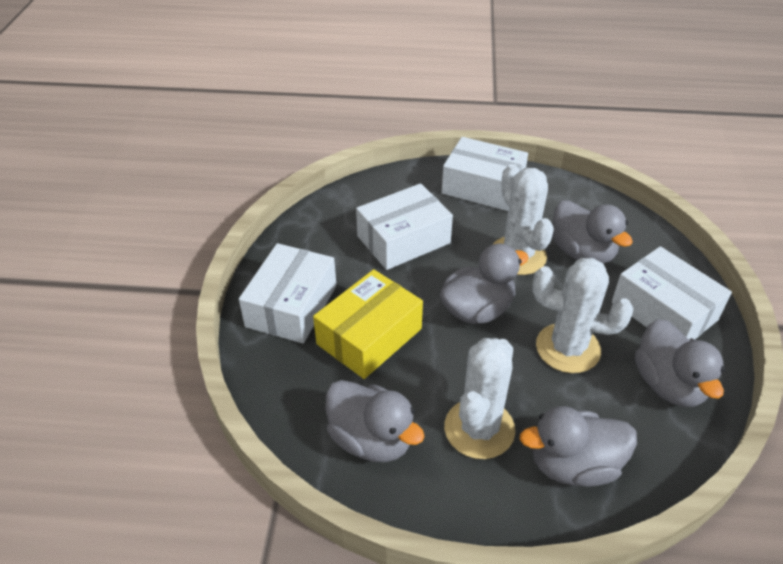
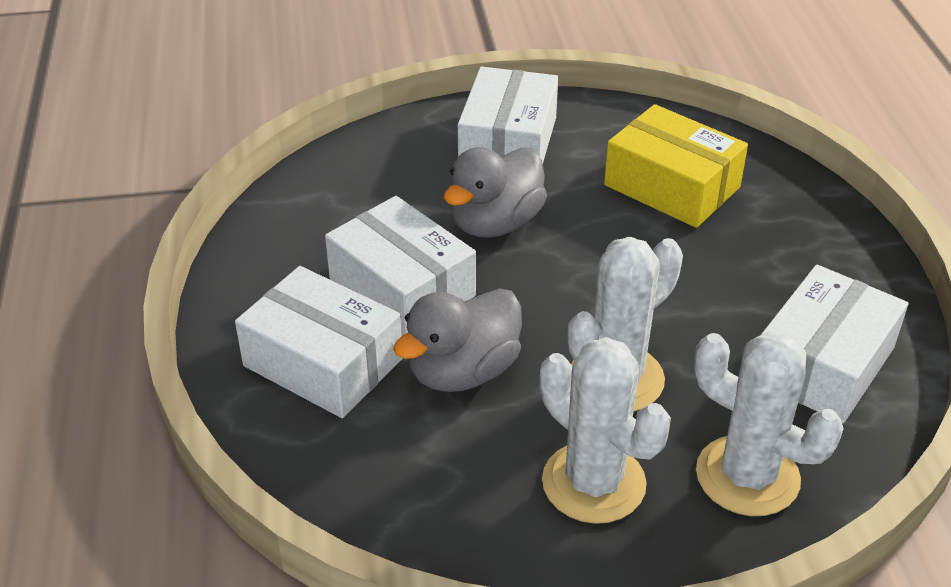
grey duck: [326,380,425,462] [440,244,529,324] [520,406,637,487] [552,200,633,263] [635,319,725,407] = 5 -> [393,289,522,392] [444,147,547,238] = 2

